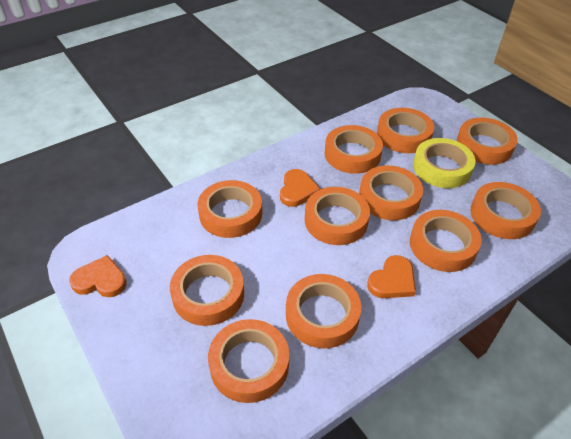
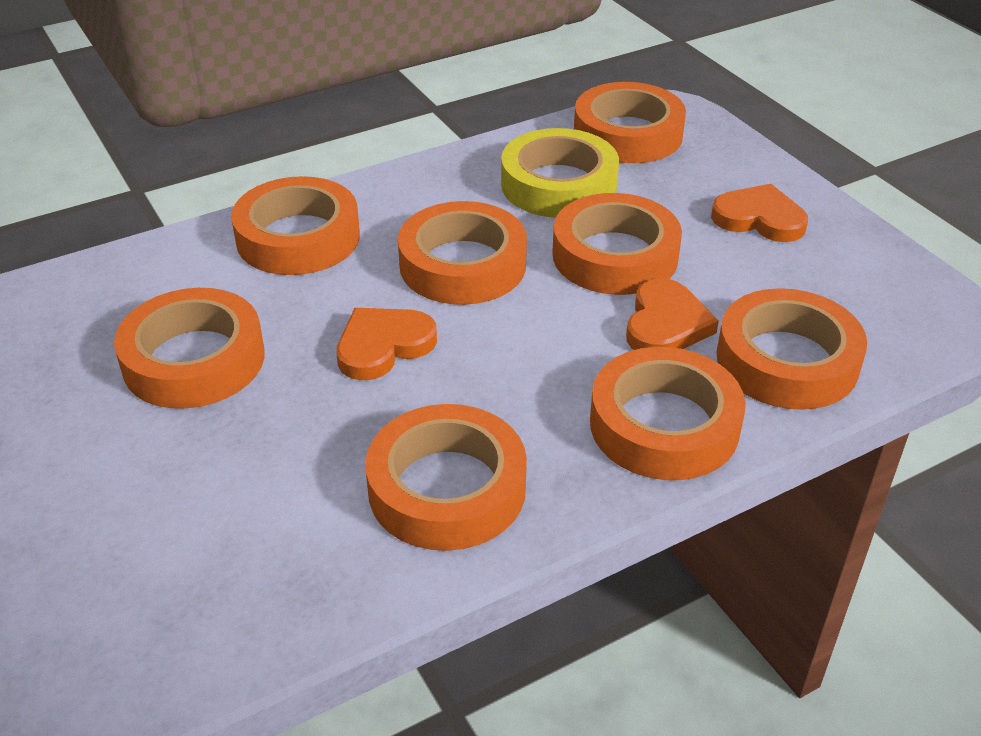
orange tape: [170,255,244,326] [198,180,262,238] [208,319,289,403] [286,274,361,348] [305,187,370,245] [325,125,383,174] [359,165,423,220] [377,108,434,153] [410,210,482,272] [457,117,518,165] [470,182,541,239] = 11 -> [114,288,264,409] [231,176,360,275] [365,404,527,551] [398,201,527,305] [552,193,682,295] [574,82,686,163] [590,347,746,480] [717,288,867,410] = 8

